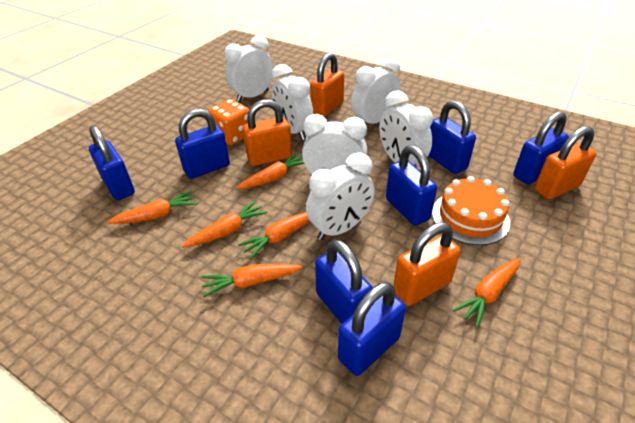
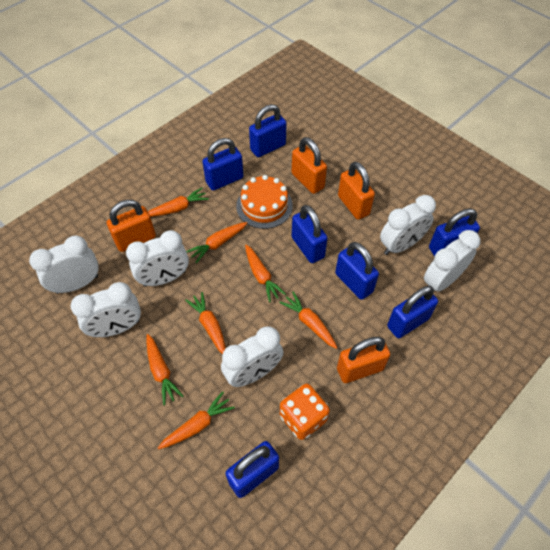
orange carrot: [107,191,197,224] [182,201,267,248] [201,264,302,297] [237,153,304,189] [238,212,310,259] [453,258,520,328] = 6 -> [146,334,183,406] [148,188,209,217] [158,391,235,449] [185,292,226,354] [186,222,247,263] [245,245,286,302] [279,291,337,349] = 7

